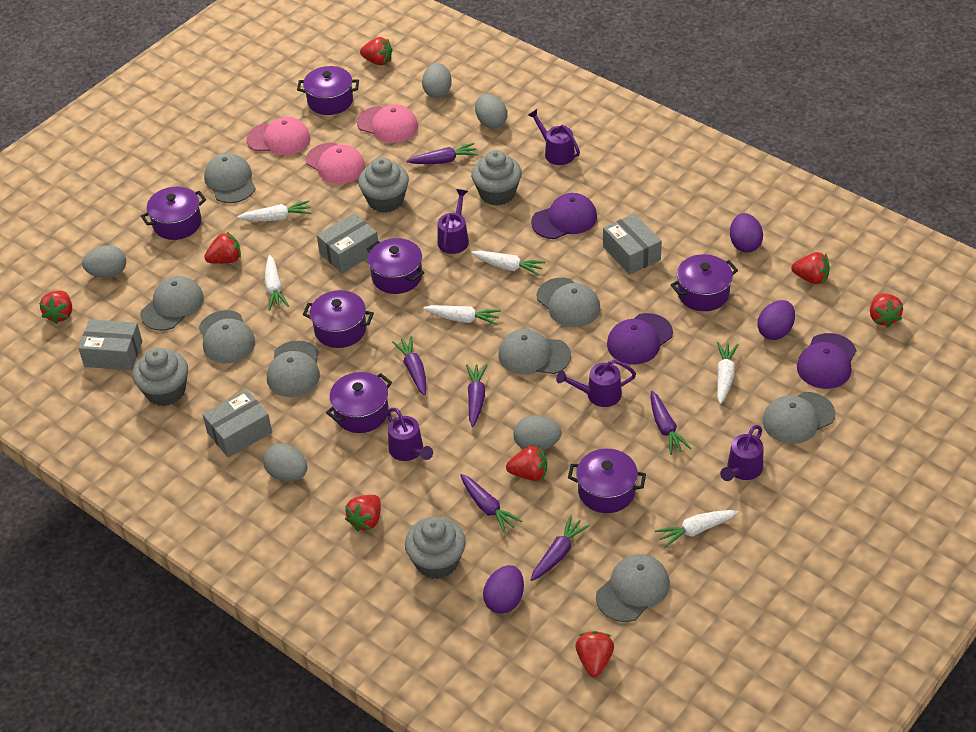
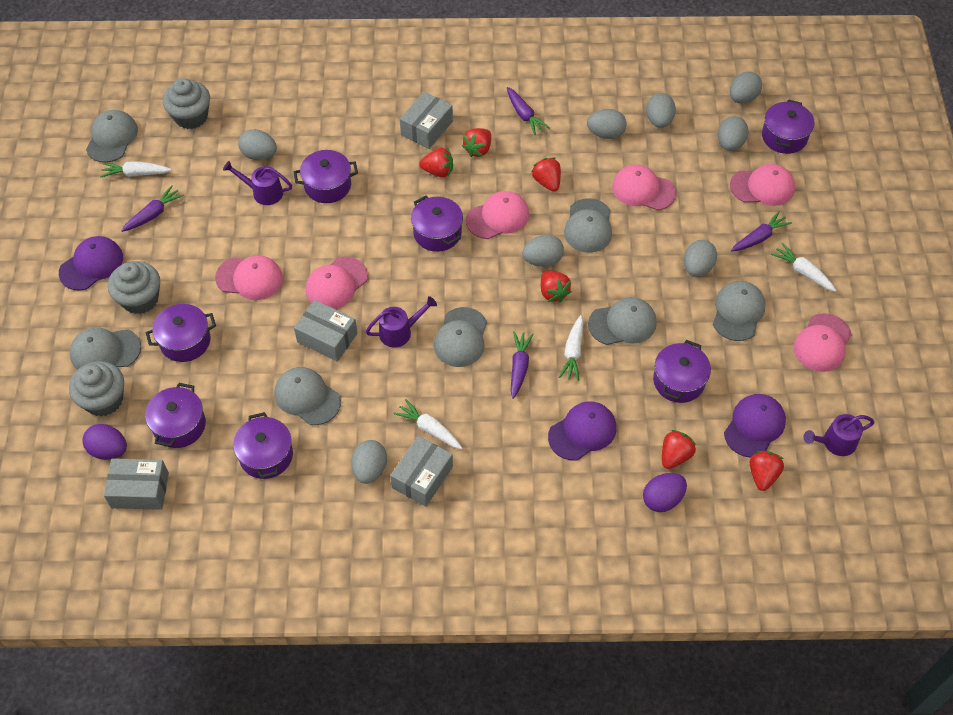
grey cap: [140,276,204,331] [199,310,255,364] [204,153,256,203] [267,341,320,397] [498,329,571,375] [536,278,600,327] [596,554,670,622] [762,392,835,444] = 8 -> [70,327,141,370] [86,110,138,163] [274,367,341,425] [434,307,487,367] [564,198,612,252] [588,297,657,345] [713,281,766,341] = 7
grey cupcake: [133,348,188,406] [358,157,409,213] [405,517,466,579] [471,150,522,206] = 4 -> [69,361,124,416] [108,261,160,314] [163,78,210,129] = 3
grey egg: [82,245,126,278] [263,444,307,481] [422,63,452,98] [475,94,507,129] [514,416,562,450] = 5 -> [238,129,277,160] [351,440,387,484] [522,235,564,267] [587,109,627,139] [646,93,676,128] [684,240,717,277] [718,116,749,151] [730,71,762,104] = 8
pink cap: [246,117,311,155] [306,143,365,184] [357,105,418,143] = 3 -> [215,255,283,300] [306,257,368,309] [466,191,529,239] [612,165,677,210] [730,164,795,206] [794,313,852,372] = 6
purple carrot: [392,336,426,396] [407,143,478,164] [460,474,522,533] [466,364,487,427] [531,515,590,581] [651,391,691,455] = 6 -> [121,185,184,232] [507,87,550,135] [510,331,534,399] [731,211,792,251] = 4
purple egg: [483,565,524,614] [730,213,763,253] [757,300,795,340] = 3 -> [82,424,127,460] [643,473,687,512] = 2
purple watering can: [387,408,433,461] [438,189,469,254] [528,109,580,165] [556,359,636,407] [720,425,763,481] = 5 -> [223,161,292,205] [366,296,437,348] [803,414,875,456] = 3
red strawberry: [39,290,72,324] [204,232,241,264] [345,495,381,531] [360,37,392,66] [506,445,547,481] [575,631,614,677] [791,252,830,284] [870,293,903,328] = 8 -> [419,148,453,177] [462,128,491,157] [532,157,561,192] [541,271,571,302] [662,430,696,469] [750,451,784,491] = 6
white carrot: [237,200,311,221] [265,255,289,310] [423,305,501,325] [471,250,545,276] [655,510,739,548] [717,342,739,404] = 6 -> [100,161,172,177] [393,399,462,449] [559,315,583,381] [771,243,837,292] = 4

